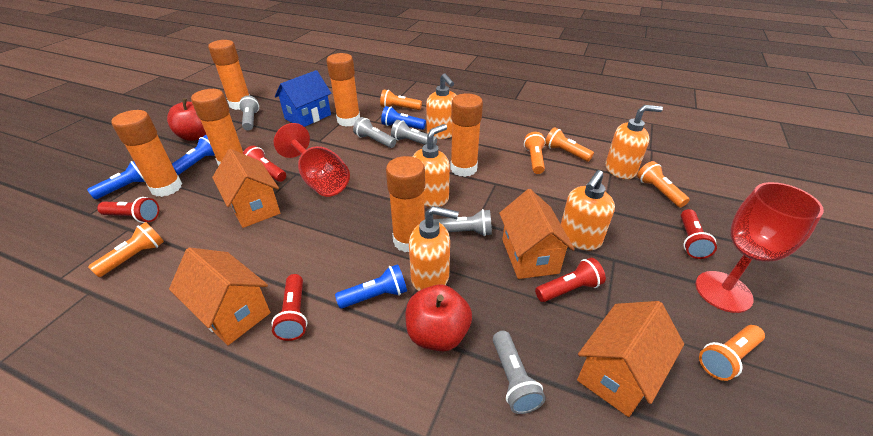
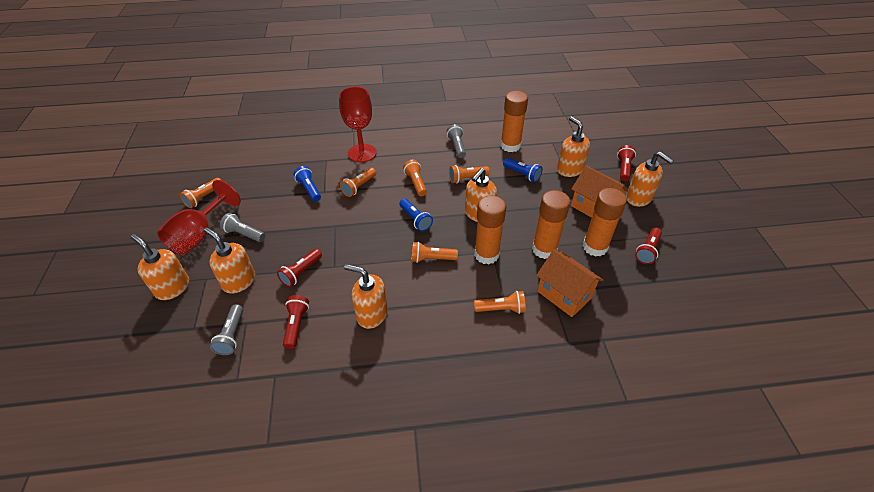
blue flashlight: [87,161,145,199] [172,135,215,175] [335,264,407,309] [381,106,426,130] = 4 -> [293,166,321,202] [399,199,433,231] [503,158,543,182] = 3
blue house: [275,70,331,127] = 1 -> none = 0
grey flashlight: [239,96,259,131] [353,117,396,148] [391,120,437,145] [434,209,492,236] [493,331,546,414] = 5 -> [210,304,243,355] [220,213,265,242] [447,124,466,158] = 3
orange glue stick: [111,110,182,197] [191,89,243,166] [208,40,250,110] [326,53,360,127] [386,156,425,252] [450,93,483,177] = 6 -> [474,195,506,264] [500,91,528,152] [532,190,570,259] [583,188,627,257] = 4
orange house: [169,247,270,345] [212,149,280,228] [499,189,575,279] [577,301,684,417] = 4 -> [536,249,603,317] [571,165,628,218] = 2
orange soap dispenser: [409,206,459,291] [413,124,450,207] [426,73,456,139] [561,170,615,250] [606,105,663,179] = 5 -> [131,234,189,300] [204,228,255,294] [344,264,388,329] [465,168,497,222] [557,116,590,177] [626,152,674,207] = 6
red apple: [167,98,206,141] [406,284,472,351] = 2 -> none = 0
red flashlight: [97,197,159,223] [242,146,286,182] [271,274,307,341] [535,258,606,302] [681,209,717,259] = 5 -> [277,249,322,287] [283,295,309,349] [617,145,636,181] [635,228,662,264] = 4

